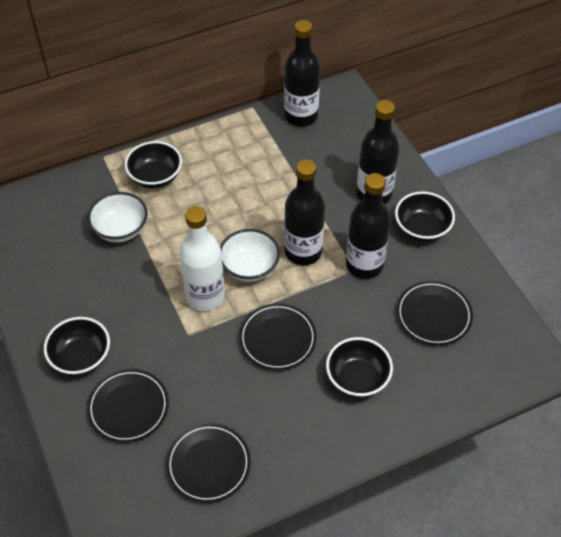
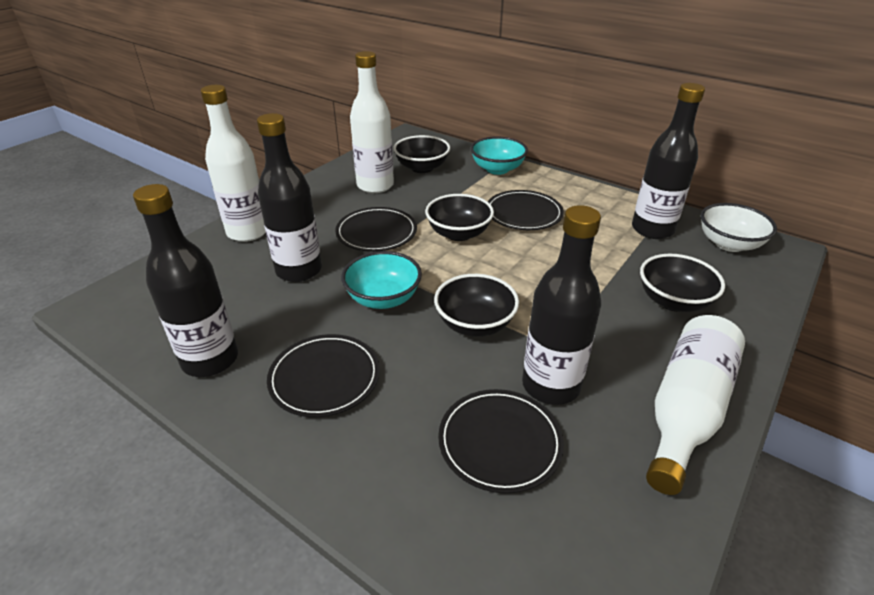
turquoise bowl: none = 0 -> [341,251,422,309] [470,136,528,175] = 2
white bottle: [179,206,225,311] = 1 -> [201,85,266,242] [350,51,394,193] [646,315,745,495] = 3
white bowl: [87,192,148,242] [220,229,280,282] = 2 -> [701,203,777,252] = 1

